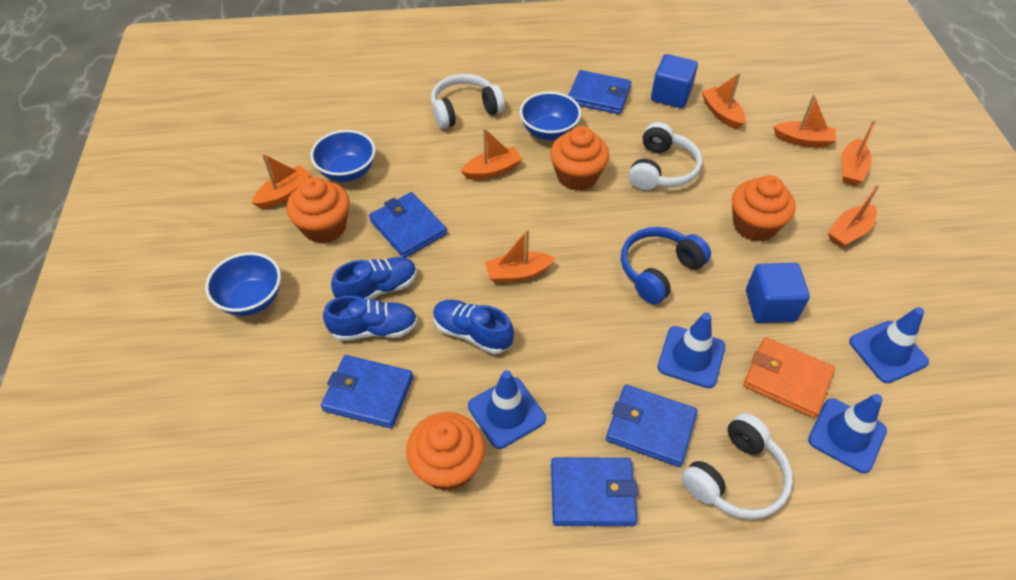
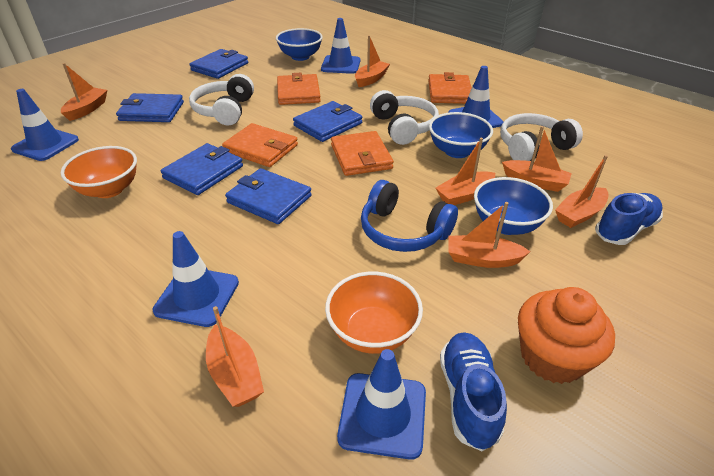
blue cube: [651,54,698,108] [746,263,810,323] = 2 -> none = 0
blue shoe: [323,296,418,341] [331,257,417,299] [433,300,514,354] = 3 -> [440,332,507,451] [595,193,663,245] = 2
blue traffic cone: [468,370,546,449] [658,312,725,388] [808,394,887,473] [849,307,929,383] = 4 -> [11,89,79,161] [153,231,239,327] [321,18,360,74] [337,349,426,460] [448,66,503,128] = 5
orange bowl: none = 0 -> [61,146,137,198] [325,272,423,354] = 2
orange cupcake: [287,177,350,243] [406,412,485,491] [550,126,609,191] [732,175,796,242] = 4 -> [518,287,615,384] = 1
orange wallet: [743,337,835,418] = 1 -> [222,123,298,167] [277,73,321,105] [331,131,394,176] [428,72,472,104] = 4

